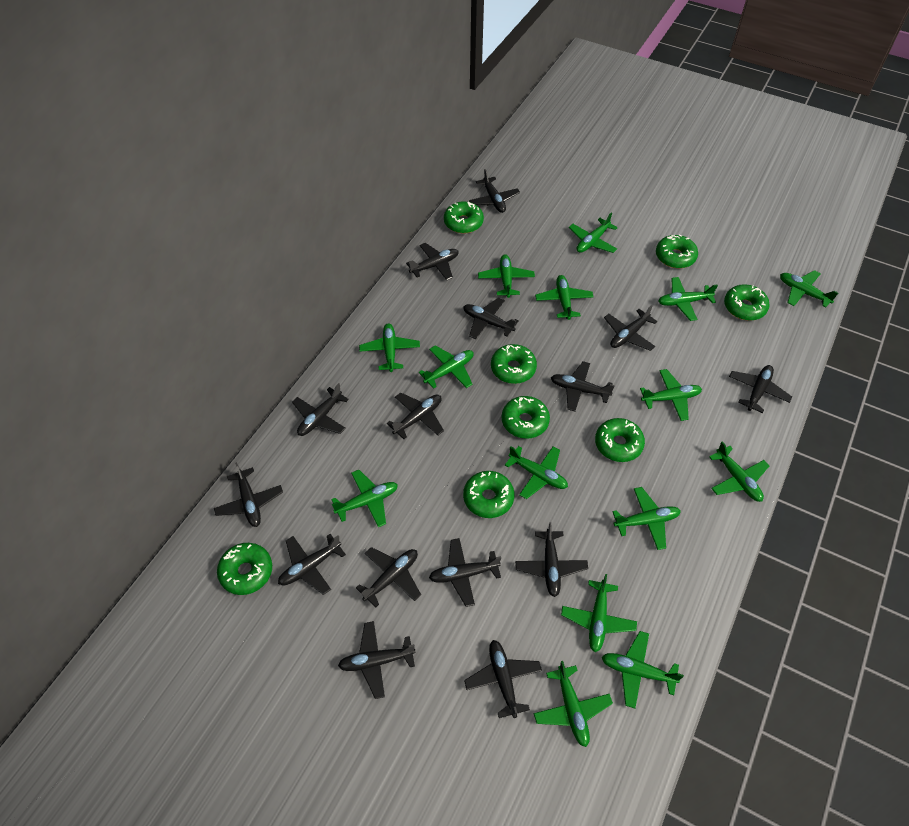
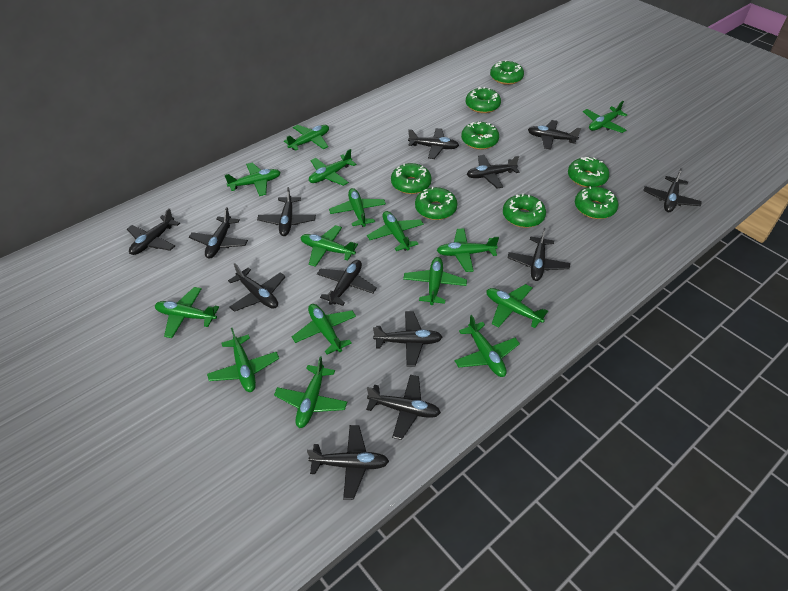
black plane: [214,462,283,527] [278,534,346,595] [292,383,349,436] [338,621,416,699] [356,547,421,608] [387,393,444,439] [406,243,459,280] [429,538,501,607] [463,298,519,339] [464,640,542,718] [469,169,520,213] [515,522,588,597] [551,361,615,411] [604,305,658,351] [729,365,792,413] = 15 -> [127,208,180,255] [189,207,248,259] [228,263,286,312] [257,187,316,236] [307,425,389,500] [317,260,377,306] [366,375,441,440] [373,311,442,367] [408,128,459,159] [467,155,519,188] [508,228,570,281] [528,120,581,150] [643,169,702,212] = 13

